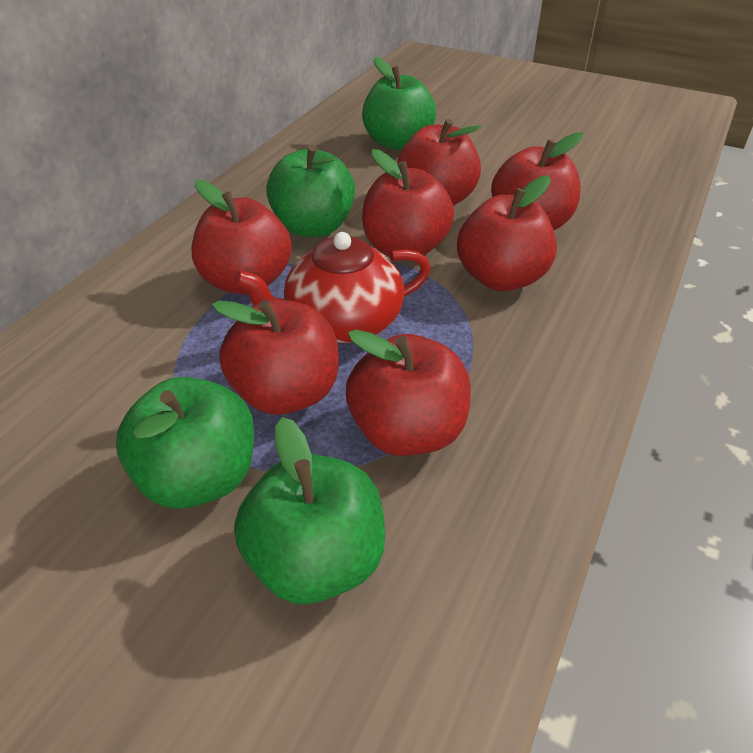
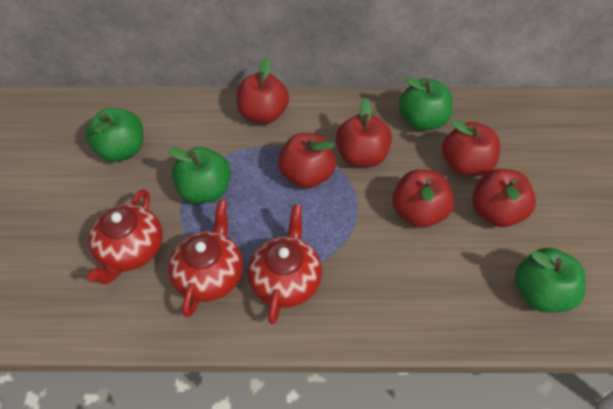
red apple: [192,180,292,295] [212,299,339,415] [346,329,471,456] [362,149,454,256] [397,119,482,205] [457,175,557,292] [491,132,583,230] = 7 -> [237,57,289,124] [278,133,336,189] [336,98,392,167] [392,169,454,228] [442,120,500,177] [472,169,536,227] = 6
red teapot: [234,232,431,343] = 1 -> [87,189,163,284] [168,200,243,318] [248,205,322,324] = 3

